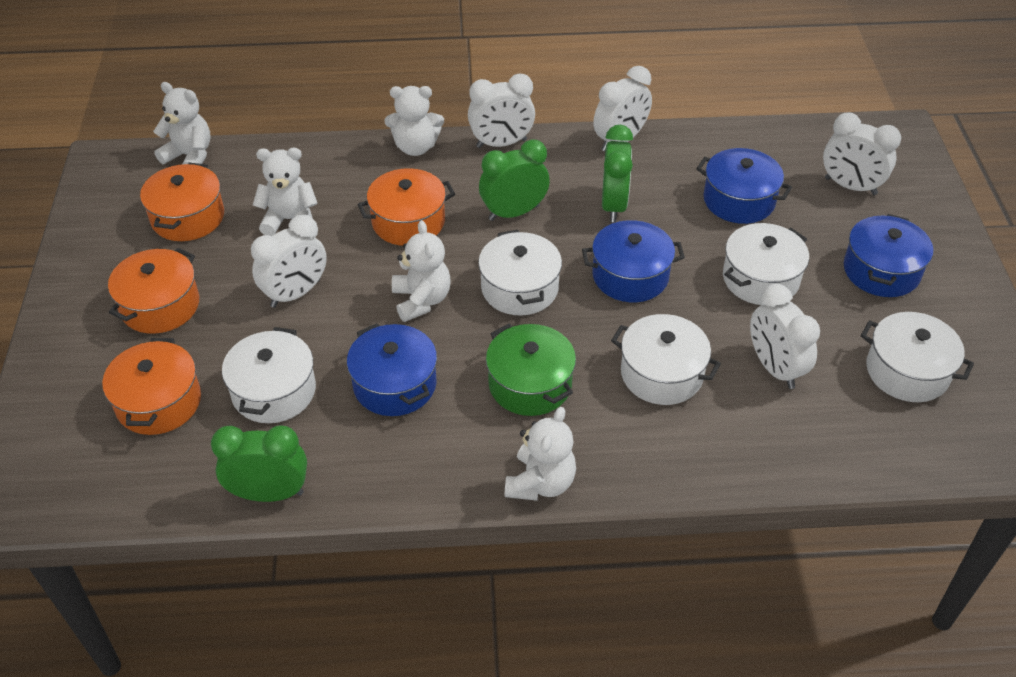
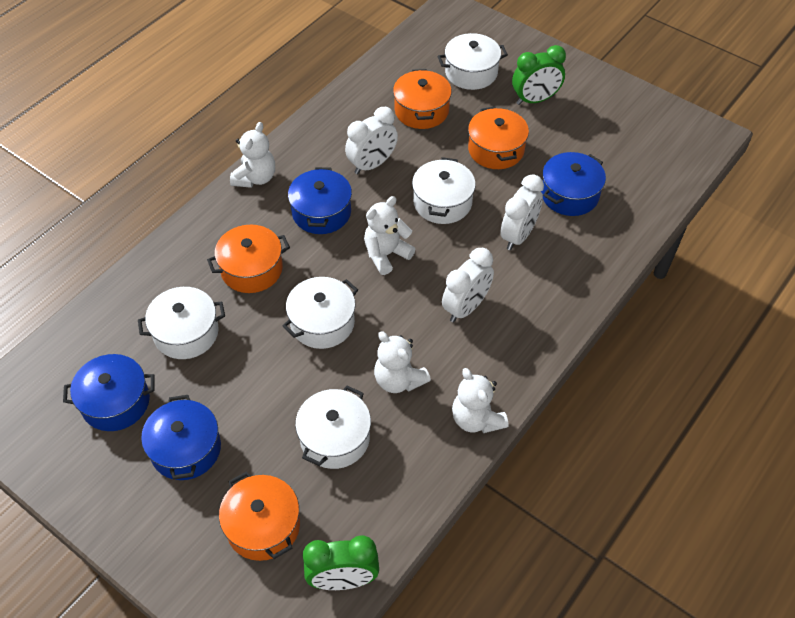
green clock: [211,425,307,502] [479,139,550,221] [602,125,633,222] = 3 -> [303,535,379,590] [512,45,566,105] = 2
green pot: [486,324,576,416] = 1 -> none = 0
white clock: [251,215,327,308] [468,73,535,148] [593,66,652,151] [750,284,820,389] [823,113,901,195] = 5 -> [345,107,398,174] [442,248,494,322] [500,174,544,250] = 3
white teddy bear: [153,82,211,165] [253,148,318,236] [385,86,444,156] [392,220,451,322] [505,407,576,501] = 5 -> [230,122,275,188] [364,196,415,275] [374,331,431,393] [452,368,508,433] = 4

